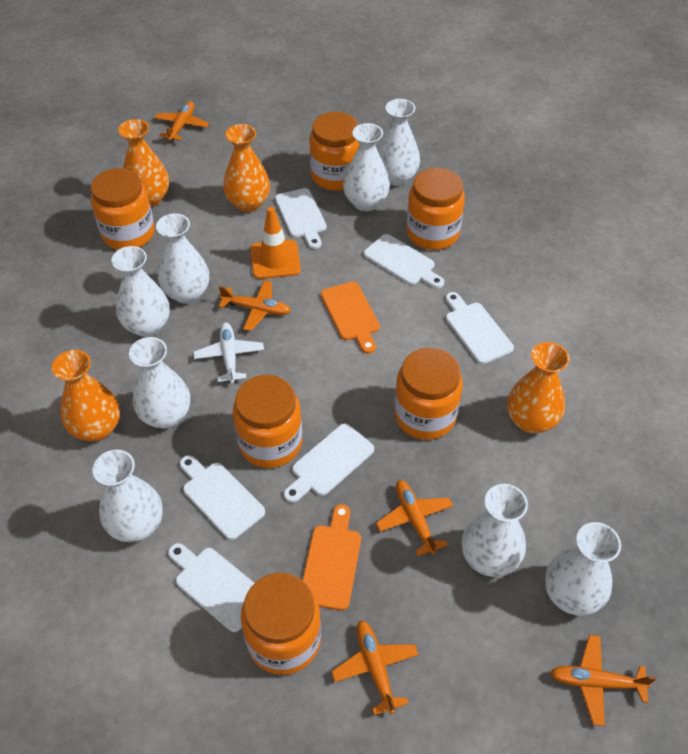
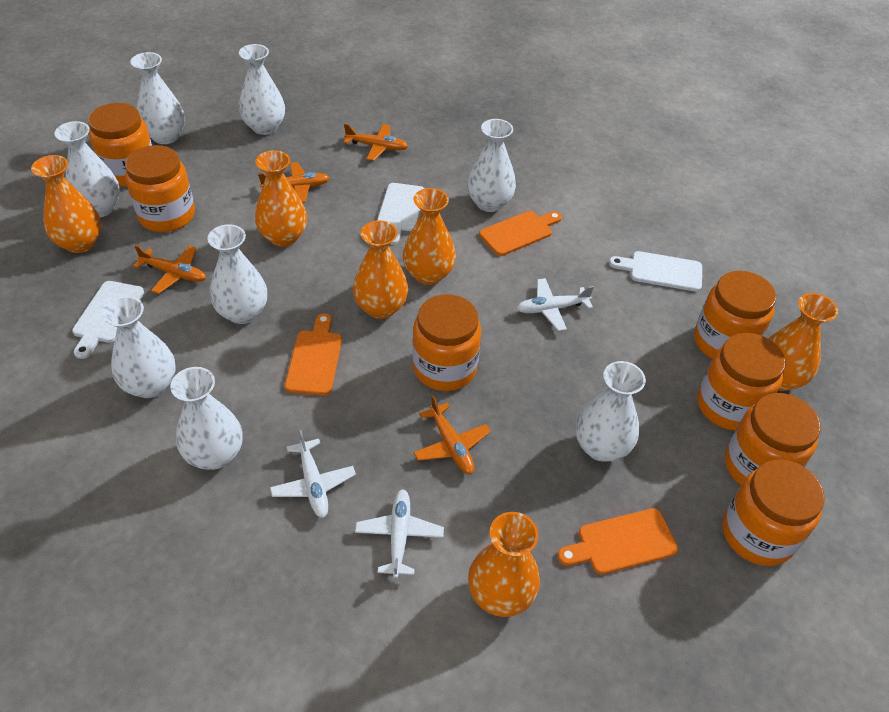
orange cutting board: [302,504,361,611] [321,281,380,354] = 2 -> [285,313,342,396] [479,211,562,256] [557,508,678,575] = 3
orange jar: [91,168,155,250] [233,375,302,468] [241,573,321,675] [309,112,360,191] [394,348,463,440] [406,168,465,250] = 6 -> [88,103,152,187] [125,145,195,232] [412,294,481,391] [694,271,776,359] [697,333,786,431] [722,459,825,566] [725,393,821,485] = 7
orange plane: [154,101,209,141] [219,280,291,331] [331,620,419,715] [376,480,453,556] [550,635,656,726] = 5 -> [133,245,206,294] [258,162,330,203] [344,124,408,161] [413,395,491,474] = 4
orange traffic cone: [250,207,301,279] = 1 -> none = 0
orange vase: [52,350,120,441] [118,119,169,207] [223,124,270,212] [507,342,570,434] = 4 -> [31,155,101,253] [255,150,307,247] [353,220,408,319] [403,188,456,285] [468,512,540,617] [768,293,838,391] = 6
white cutting board: [168,543,254,632] [180,455,265,540] [275,188,327,249] [284,423,374,503] [364,234,444,288] [446,292,514,364] = 6 -> [72,281,144,359] [377,183,425,244] [609,251,702,292] = 3
white plane: [193,323,264,384] = 1 -> [270,430,356,518] [355,489,444,579] [517,278,594,331] = 3

